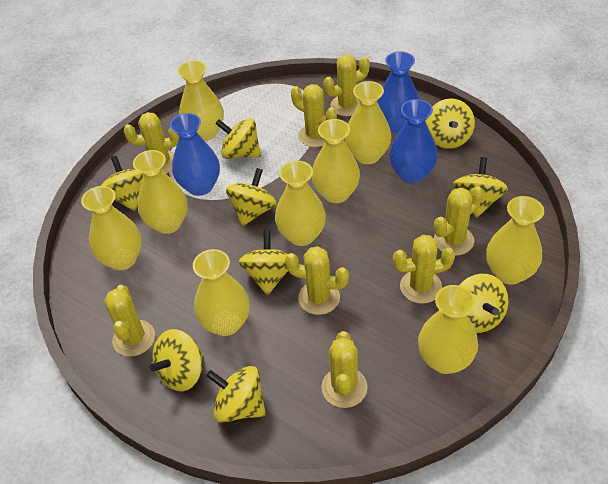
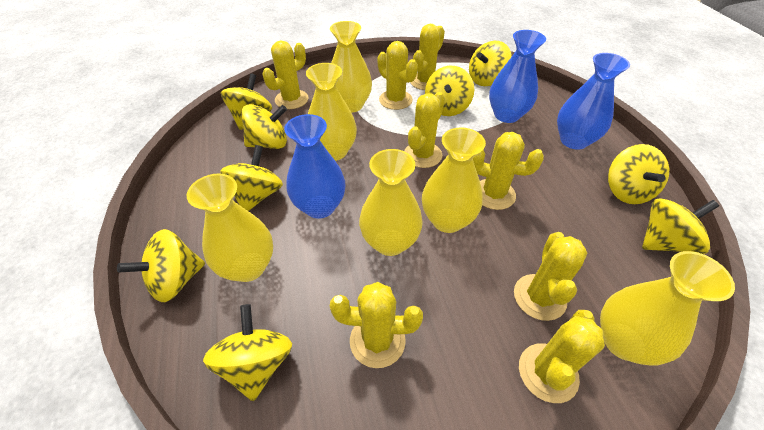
yellow vase: [81,186,142,270] [133,150,188,234] [177,60,224,141] [193,249,250,336] [275,161,326,246] [311,119,360,203] [345,81,391,164] [418,285,478,374] [486,196,544,285] = 9 -> [187,173,273,282] [306,63,357,161] [330,21,372,113] [359,149,423,256] [422,127,486,233] [600,251,735,365] = 6

